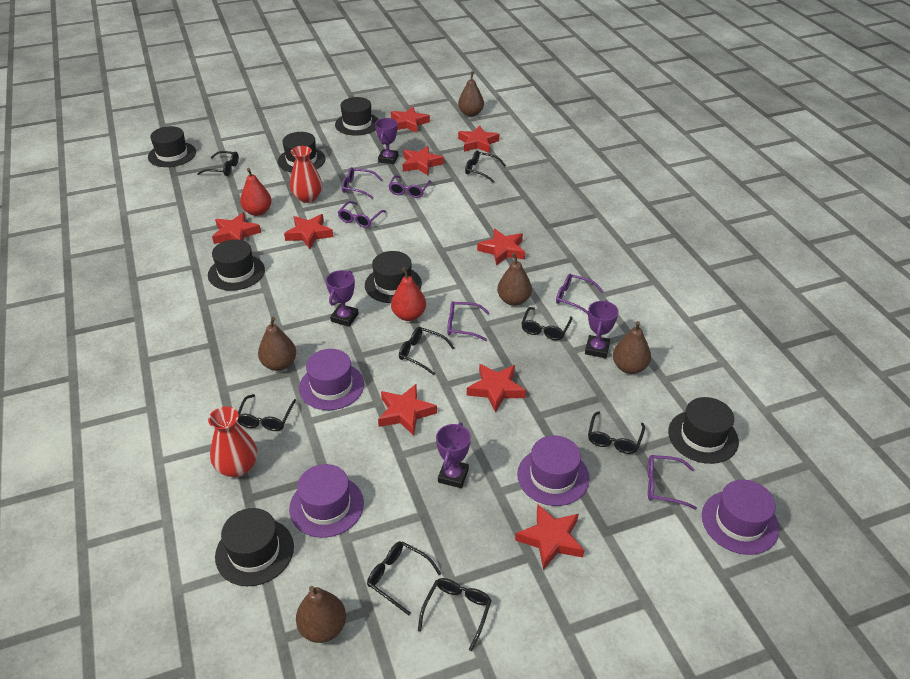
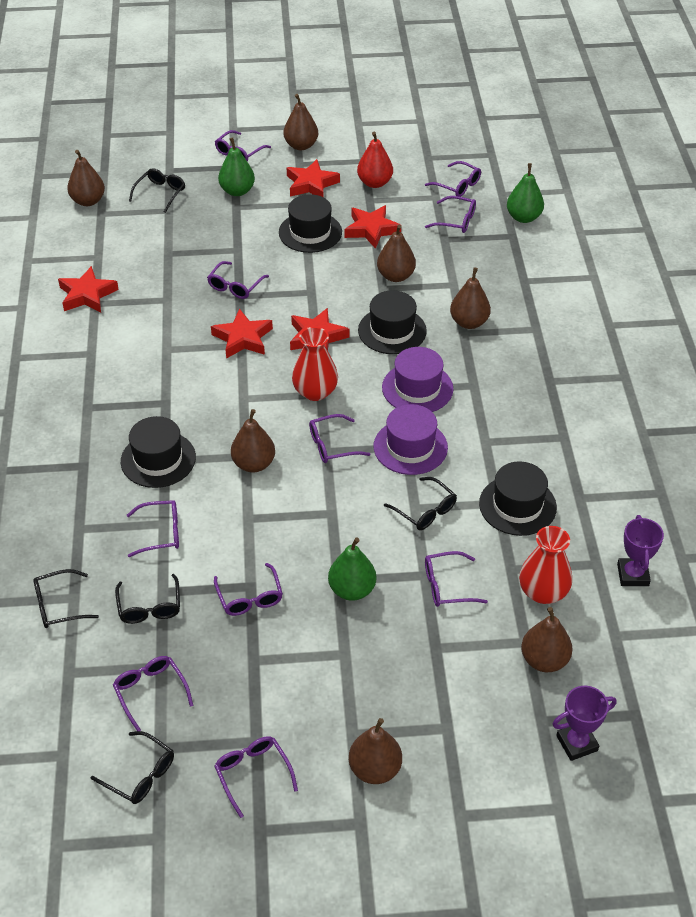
black glasses: [197,151,239,176] [237,394,296,431] [367,541,441,615] [399,327,454,375] [418,578,492,651] [465,151,506,183] [521,307,573,340] [588,411,645,454] = 8 -> [33,569,99,628] [91,731,174,804] [115,574,180,624] [129,168,185,213] [384,477,457,530] = 5
black hat: [148,126,196,167] [208,239,265,291] [215,508,294,586] [278,132,326,173] [335,97,379,136] [365,251,422,303] [668,397,739,464] = 7 -> [121,416,196,488] [279,194,342,253] [358,290,427,354] [479,461,557,536] = 4
brown pear: [258,317,296,371] [296,586,346,643] [458,71,484,117] [497,253,532,306] [613,321,651,374] = 5 -> [67,150,105,206] [231,409,275,472] [283,94,318,150] [349,718,402,784] [377,225,416,282] [450,267,491,329] [521,607,573,672] = 7
green pear: none = 0 -> [218,137,255,196] [328,537,377,601] [507,163,544,223] = 3
purple glasses: [338,201,386,228] [342,167,383,199] [389,175,431,198] [447,301,490,341] [556,273,604,314] [648,455,697,510] = 6 -> [113,656,193,731] [127,500,179,557] [207,261,269,299] [214,563,283,616] [214,736,298,818] [215,130,271,161] [309,414,370,463] [425,161,481,197] [425,196,476,233] [425,551,488,607] = 10
purple hat: [289,464,364,538] [299,349,364,410] [517,436,590,506] [702,480,779,555] = 4 -> [373,404,448,475] [382,347,453,412] = 2
purple trophy: [326,270,359,327] [375,118,398,164] [436,422,471,488] [585,300,619,358] = 4 -> [552,686,616,761] [617,515,664,586] = 2
red pear: [240,168,272,216] [391,267,426,321] = 2 -> [357,132,393,188] = 1
red star: [212,212,261,244] [284,214,334,249] [378,384,437,436] [391,107,430,133] [402,146,444,175] [458,126,499,153] [467,364,526,413] [477,229,525,266] [515,504,584,570] = 9 -> [58,266,119,313] [211,308,273,359] [287,159,340,197] [290,308,350,351] [345,205,401,249] = 5

